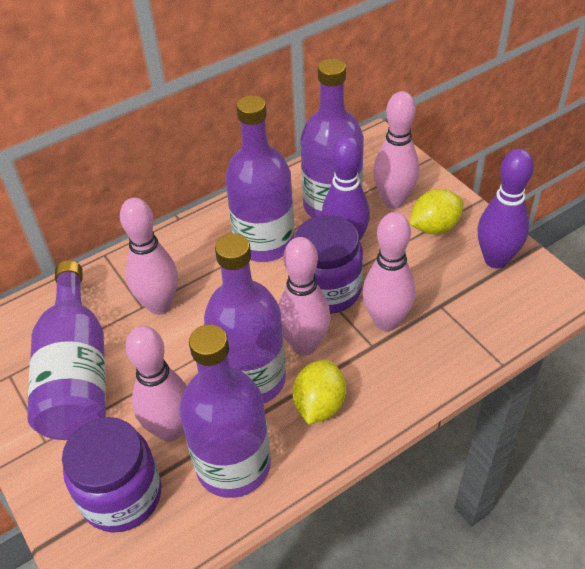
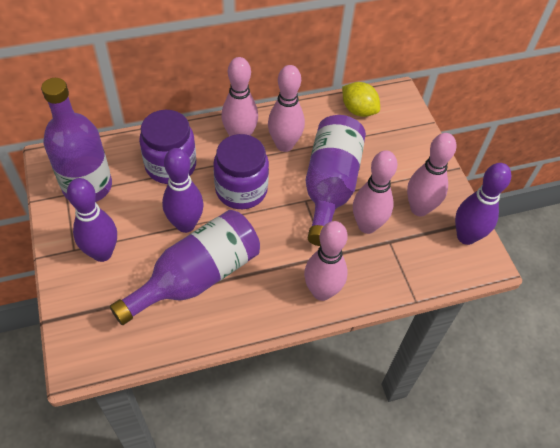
purple bottle: [27,260,106,440] [179,324,271,498] [204,233,286,403] [225,95,294,262] [300,58,364,218] = 5 -> [41,78,112,202] [110,210,260,325] [306,115,366,246] = 3
purple bowling pin: [322,135,370,241] [477,149,534,268] = 2 -> [67,178,117,262] [162,148,204,233] [455,163,511,245] = 3
yellow lemon: [293,360,346,425] [410,189,463,234] = 2 -> [342,82,380,117] = 1

